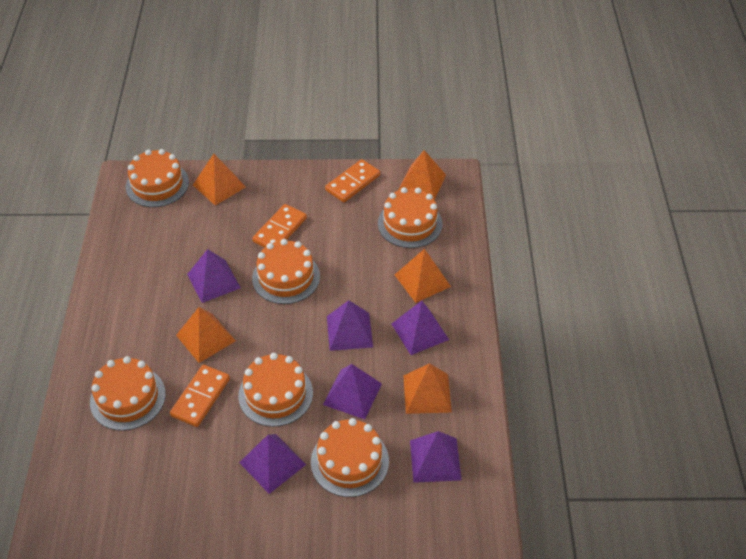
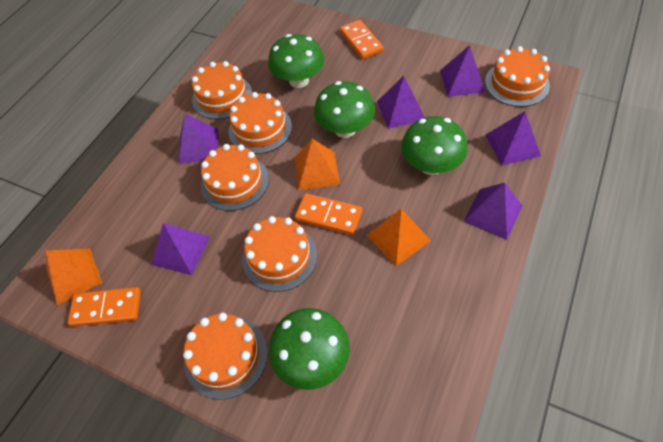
green mushroom: none = 0 -> [268,34,324,88] [269,308,350,390] [314,81,375,138] [401,116,468,175] = 4
orange pyramid: [176,307,236,363] [193,154,246,206] [395,249,451,303] [399,150,446,200] [403,363,452,414] = 5 -> [46,249,102,305] [294,139,340,190] [367,209,431,266] = 3

